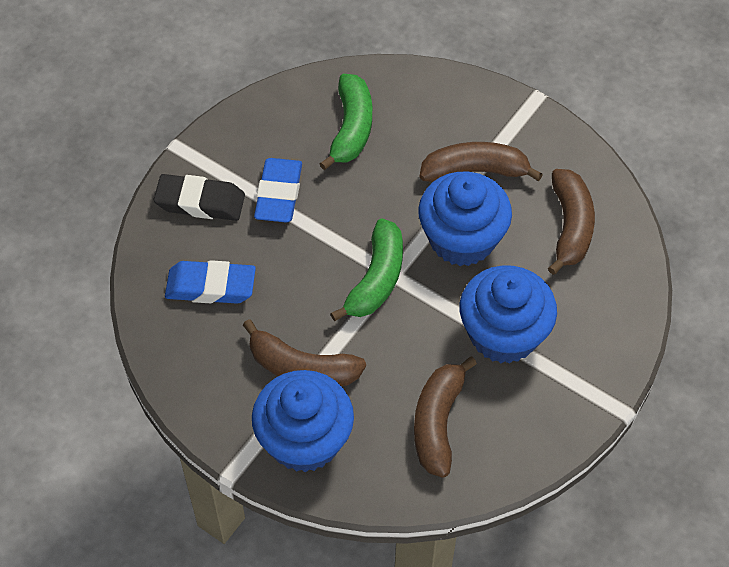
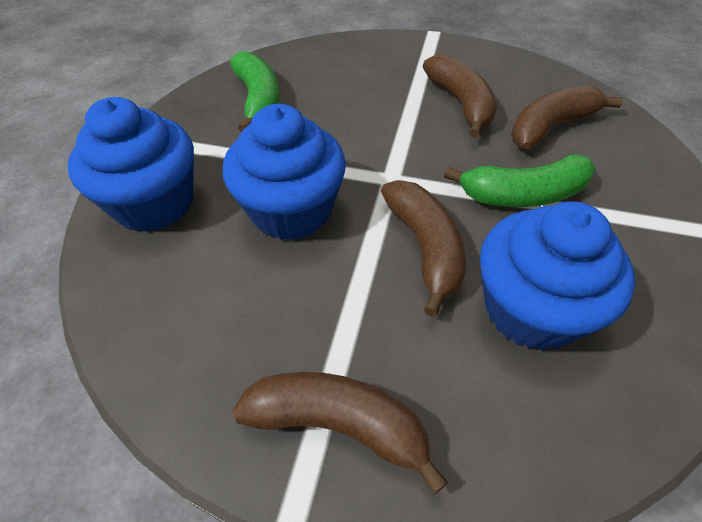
black eraser: [154,174,245,221] = 1 -> none = 0
blue eraser: [165,260,256,304] [254,158,302,223] = 2 -> none = 0

